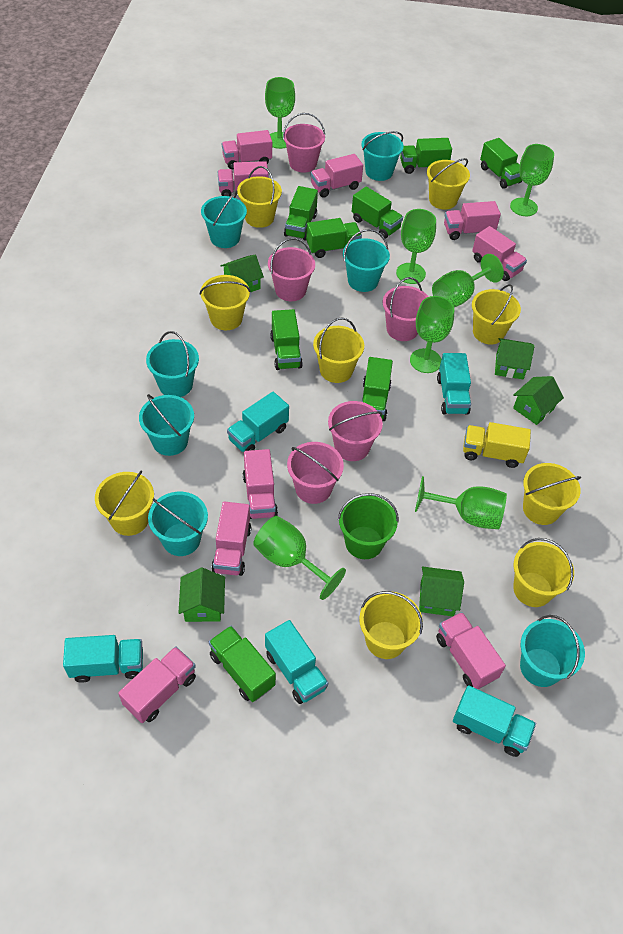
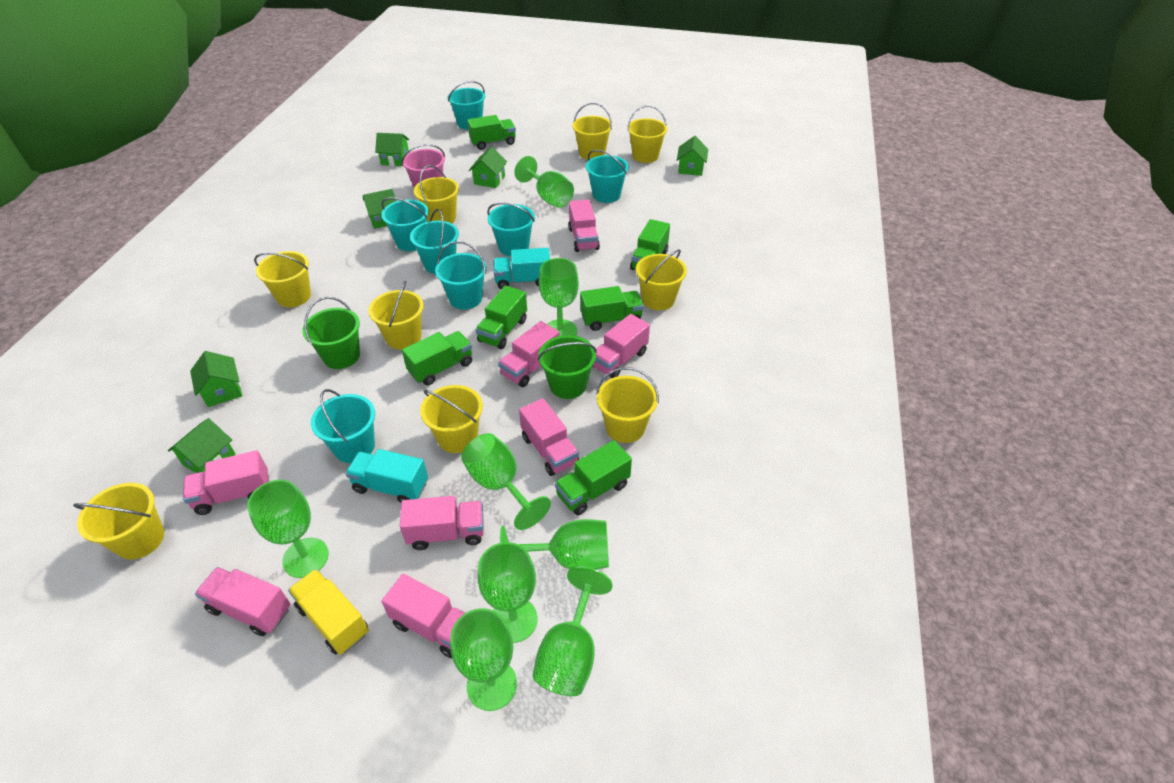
green bucket: [338,493,399,559] = 1 -> [302,297,360,369] [538,335,597,399] = 2
green goblet: [253,516,346,600] [265,77,295,149] [396,209,436,284] [410,296,454,373] [415,476,507,529] [432,254,504,307] [510,144,554,216] = 7 -> [247,480,329,578] [450,608,517,711] [461,433,551,530] [478,542,537,643] [500,519,609,570] [514,156,574,208] [532,566,613,696] [539,258,579,336] = 8
green house: [178,568,225,622] [221,255,264,292] [419,567,464,616] [495,338,535,379] [513,376,564,425] = 5 -> [168,418,236,473] [190,351,242,407] [363,189,396,229] [375,133,409,166] [469,147,507,188] [677,136,708,176] = 6
green truck: [209,626,276,702] [270,309,303,370] [284,186,318,241] [306,218,362,258] [352,187,403,239] [362,357,393,421] [400,138,452,174] [480,138,522,189] = 8 -> [402,331,472,385] [467,115,516,150] [476,285,527,349] [555,440,632,516] [580,286,644,331] [630,219,670,270] = 6
pink bucket: [268,238,315,301] [283,113,325,172] [287,442,344,504] [328,401,383,461] [383,277,429,341] = 5 -> [402,144,445,187] = 1
pink truck: [118,646,196,723] [212,501,251,576] [218,161,268,197] [222,130,272,169] [243,449,278,519] [311,154,363,198] [436,612,506,689] [444,201,501,240] [472,226,527,281] = 9 -> [183,450,269,515] [195,567,290,636] [382,574,465,658] [400,496,484,550] [498,321,559,387] [519,398,579,476] [568,199,600,252] [592,314,650,378] = 8
turquoise truck: [63,635,143,683] [227,392,289,452] [265,620,328,704] [437,353,471,415] [453,685,536,757] = 5 -> [345,449,428,503] [493,248,550,289] = 2

